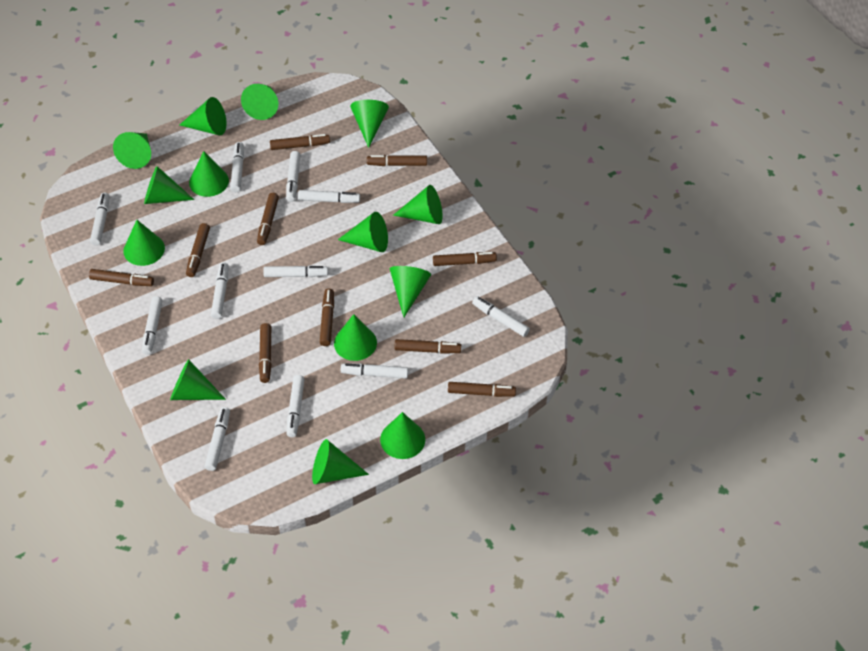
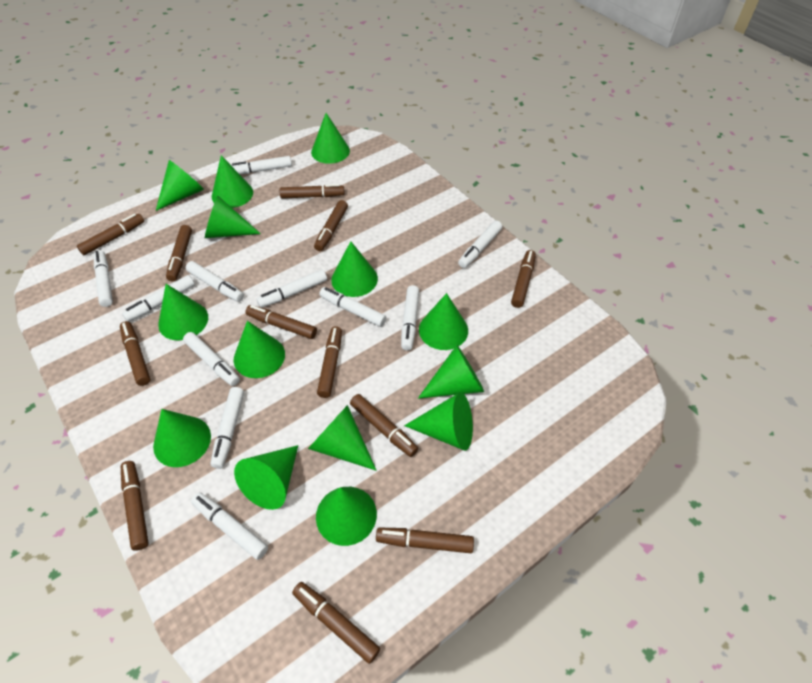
brown marker: [89,269,154,286] [186,223,210,277] [257,193,279,245] [259,323,271,383] [270,134,330,150] [320,289,334,346] [367,155,427,166] [395,339,461,354] [433,252,497,266] [448,382,516,397] = 10 -> [77,214,144,255] [120,321,151,386] [121,461,149,551] [166,225,192,281] [246,305,317,339] [279,184,345,199] [292,582,380,664] [314,200,348,251] [317,326,342,398] [350,394,418,457] [376,528,474,553] [511,250,536,308] = 12

